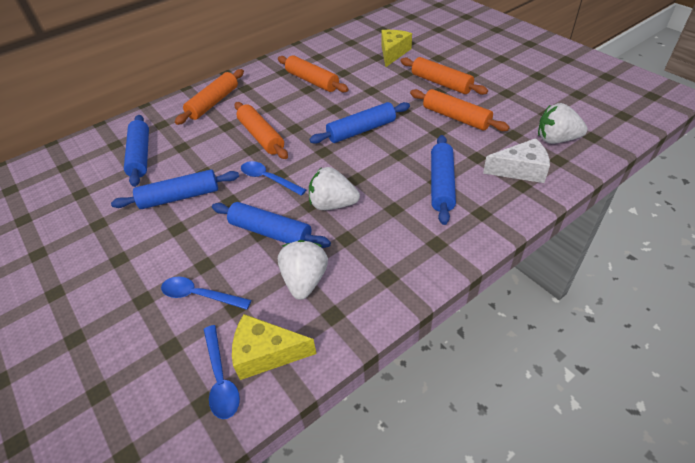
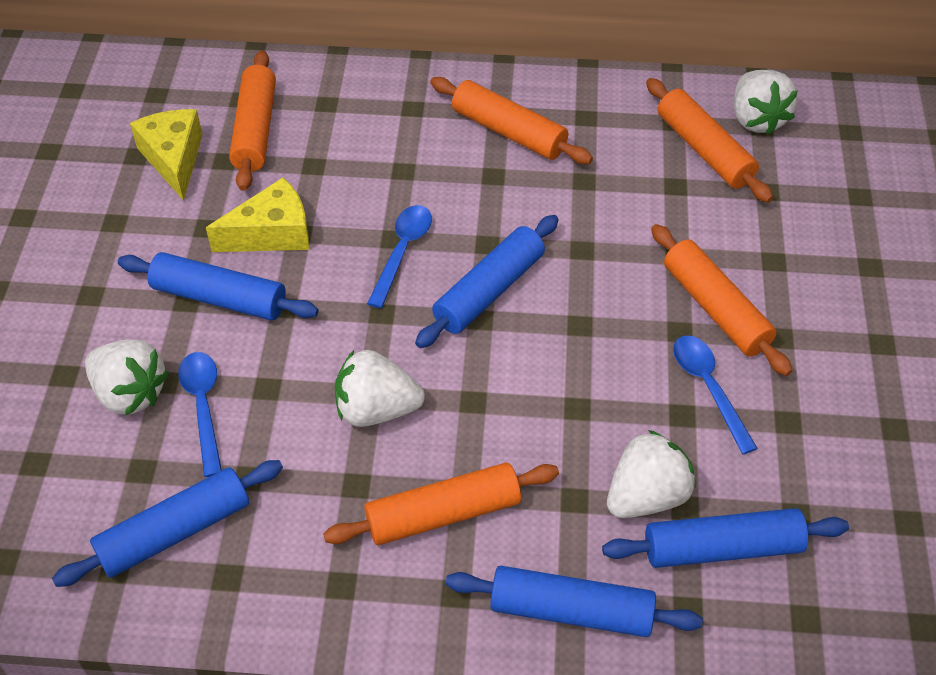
white cheese: [483,138,550,183] = 1 -> none = 0
white strawberry: [278,240,328,300] [309,167,360,210] [538,103,588,144] = 3 -> [85,339,169,416] [335,350,425,427] [607,430,696,518] [734,70,798,135] = 4

